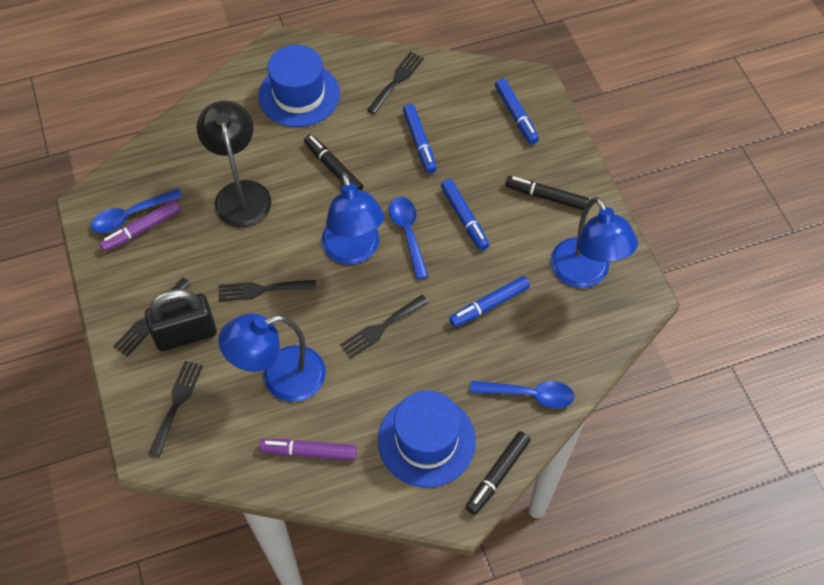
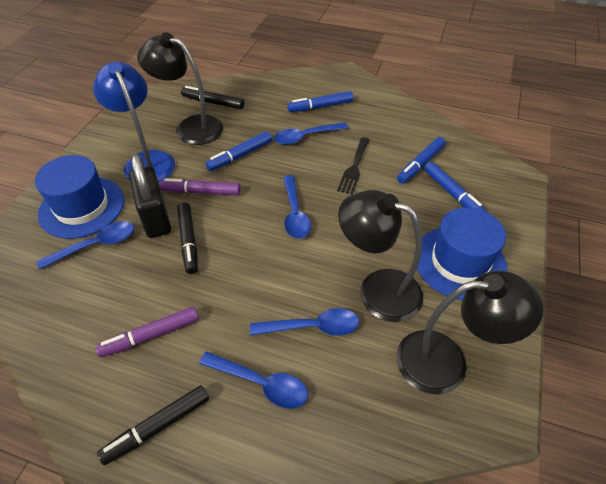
black fork: [113,278,191,357] [149,361,203,457] [219,280,316,301] [340,295,429,358] [367,52,424,114] = 5 -> [337,137,370,194] = 1
black lamp: [197,100,271,228] = 1 -> [137,32,223,145] [338,190,423,322] [396,271,544,395] = 3
blue lamp: [218,313,326,402] [321,172,384,265] [551,197,638,288] = 3 -> [93,62,175,182] = 1
blue spoon: [91,188,183,233] [389,197,428,279] [470,381,574,408] = 3 -> [37,221,134,270] [199,351,308,409] [250,308,359,336] [273,122,348,145] [283,175,311,239] = 5

